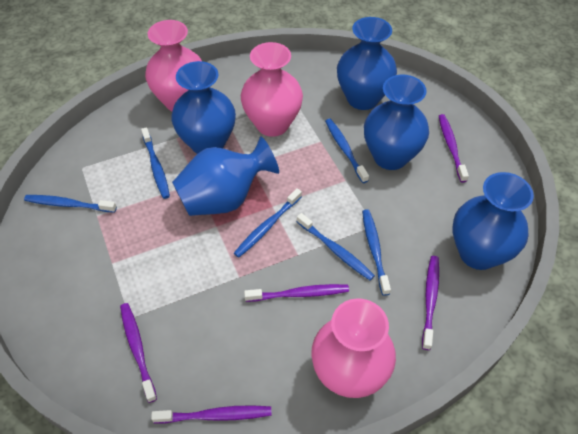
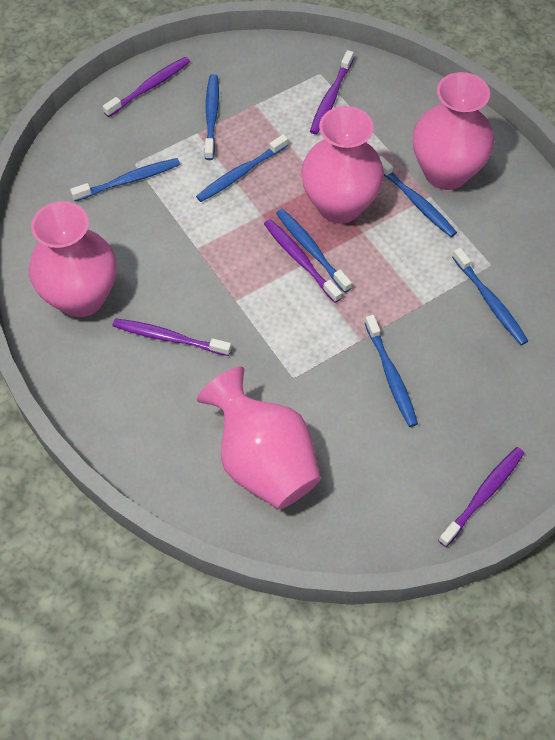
blue toothbrush: [24,195,117,213] [141,127,170,199] [234,188,302,258] [297,213,375,281] [325,119,369,183] [362,209,391,296] = 6 -> [70,158,180,201] [196,135,288,202] [204,74,219,160] [276,209,352,293] [365,315,418,427] [379,156,457,237] [452,248,528,345] = 7
blue vase: [171,61,236,154] [172,136,279,216] [337,17,397,110] [364,74,429,170] [453,172,534,270] = 5 -> none = 0
pink vase: [145,20,202,111] [241,42,303,137] [311,298,396,398] = 3 -> [29,201,116,317] [197,366,321,509] [301,106,384,224] [413,72,494,190] = 4

